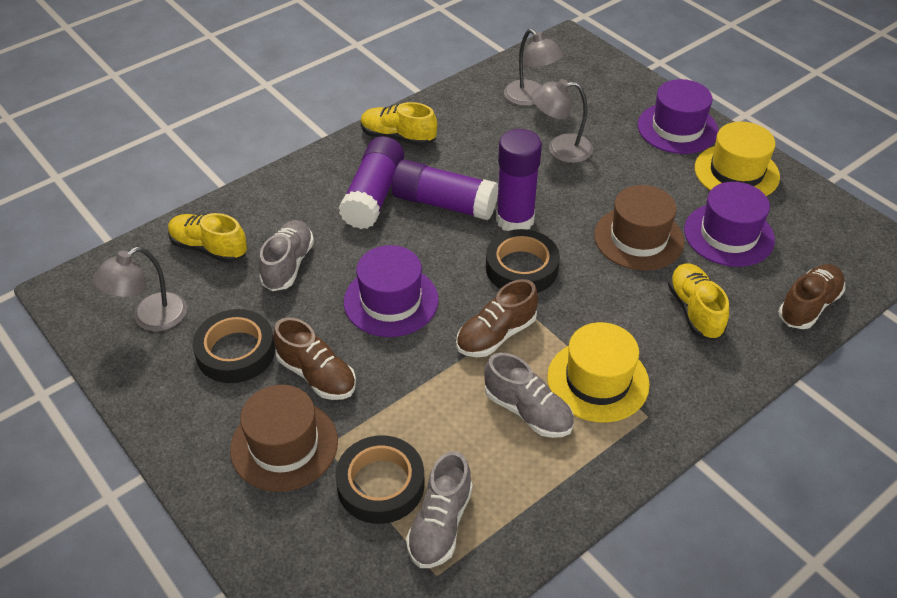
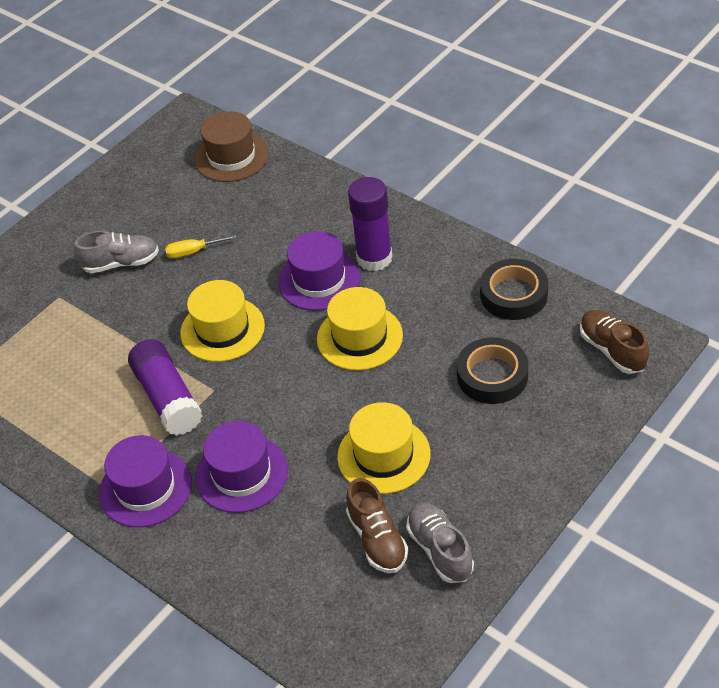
black tape: [192,309,275,383] [335,435,425,524] [486,229,560,293] = 3 -> [457,337,528,404] [480,259,548,320] = 2
brown hat: [230,385,338,492] [594,185,684,271] = 2 -> [195,111,269,182] = 1
brown shoe: [273,317,356,400] [456,279,538,357] [778,264,845,329] = 3 -> [346,478,408,573] [580,310,649,374] = 2
grey lamp: [93,247,187,331] [504,29,564,106] [532,79,593,163] = 3 -> none = 0
grey shoe: [259,220,314,291] [406,451,473,568] [484,353,574,438] = 3 -> [74,231,159,273] [406,502,474,583] = 2
purple glue stick: [339,136,404,229] [392,160,498,220] [496,129,542,231] = 3 -> [128,339,202,436] [348,177,393,271] = 2
yellow hat: [547,322,650,422] [695,122,780,196] = 2 -> [180,280,265,362] [317,287,403,370] [337,402,431,494] = 3
yellow screwdriver: none = 0 -> [165,235,237,258] = 1
yellow shoe: [168,213,247,263] [361,102,437,146] [668,263,729,340] = 3 -> none = 0

